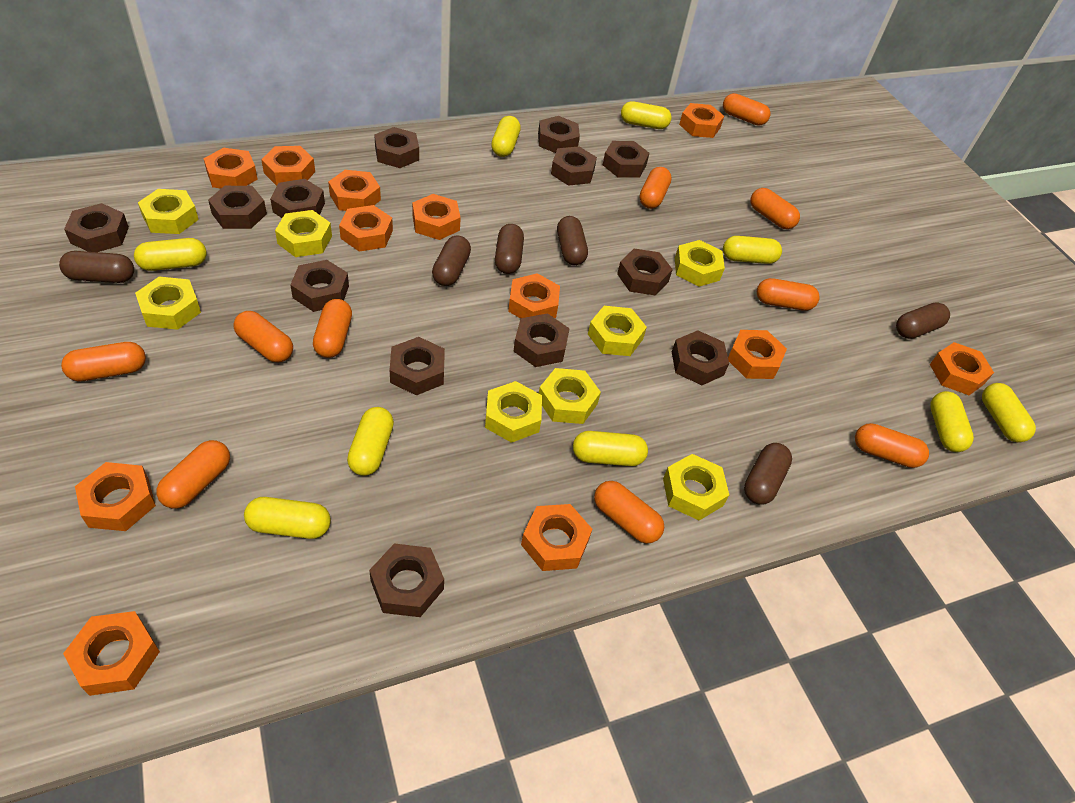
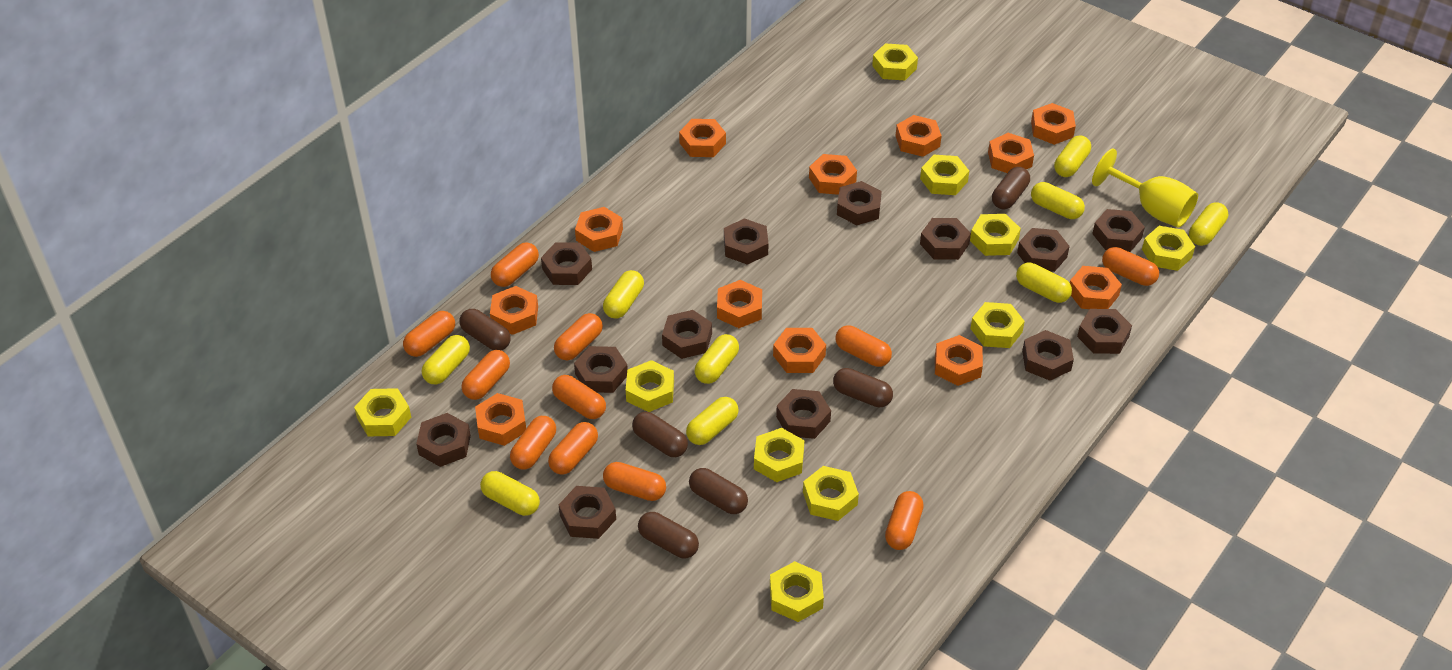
orange capsule: [61,342,146,381] [156,440,230,509] [233,311,293,363] [313,299,352,358] [594,481,664,544] [639,167,672,209] [723,93,770,126] [750,188,800,229] [757,278,820,311] [855,423,929,468] = 10 -> [403,311,455,357] [462,350,510,400] [491,242,539,287] [510,416,556,469] [548,422,598,475] [552,375,606,419] [554,313,603,361] [603,462,666,501] [835,325,892,367] [885,491,924,550] [1102,247,1159,286] = 11
yellow goblet: none = 0 -> [1092,148,1198,228] = 1
yellow nut: [135,277,201,330] [138,189,199,234] [275,210,332,257] [485,381,542,443] [539,368,601,424] [588,306,647,356] [663,454,729,520] [675,240,725,287] = 8 -> [354,388,411,436] [626,360,674,412] [754,428,805,482] [770,561,824,622] [803,466,859,521] [872,43,918,80] [920,155,969,195] [970,214,1021,256] [970,302,1025,348] [1142,226,1195,271] = 10

